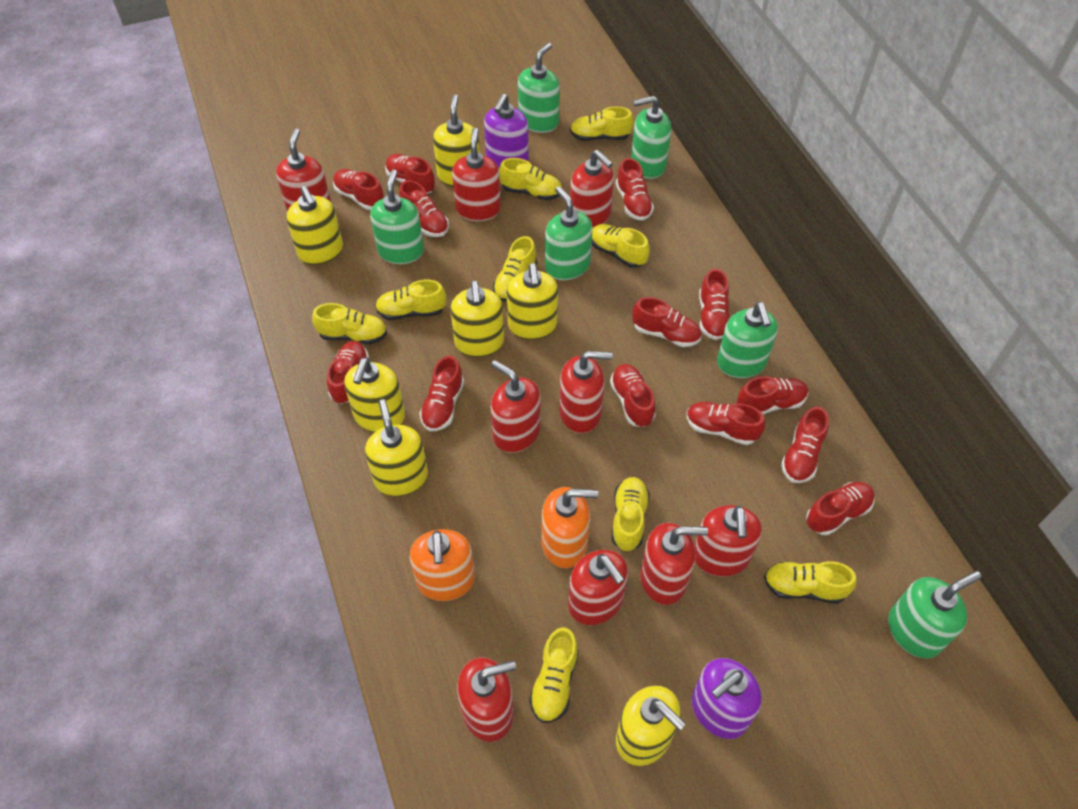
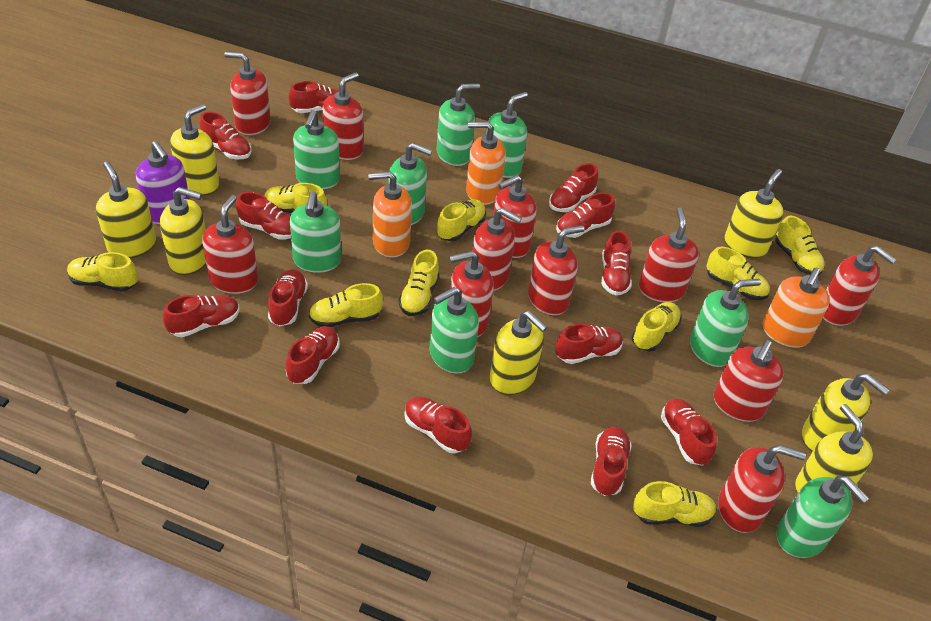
green soap dispenser: [370,170,424,264] [518,43,560,133] [545,186,593,280] [631,96,671,179] [717,302,778,378] [888,571,981,658] = 6 -> [290,191,341,273] [293,110,340,189] [388,143,432,225] [430,287,479,374] [437,84,480,166] [486,92,528,178] [690,279,761,367] [777,476,869,558] = 8
orange soap dispenser: [410,529,475,601] [542,487,598,568] = 2 -> [368,171,412,258] [466,122,506,205] [763,267,830,348] = 3
purple soap dispenser: [484,94,529,169] [692,658,762,739] = 2 -> [136,141,190,224] = 1
red soap dispenser: [276,128,331,212] [452,128,501,221] [457,657,516,742] [491,360,541,453] [559,351,612,434] [568,550,628,625] [570,150,614,228] [640,523,708,605] [694,505,762,577] = 9 -> [202,195,258,294] [225,52,271,135] [322,72,363,160] [449,251,494,337] [471,207,522,291] [493,175,536,258] [528,225,584,315] [639,208,699,302] [714,340,784,422] [718,445,806,533] [823,246,897,326] = 11

